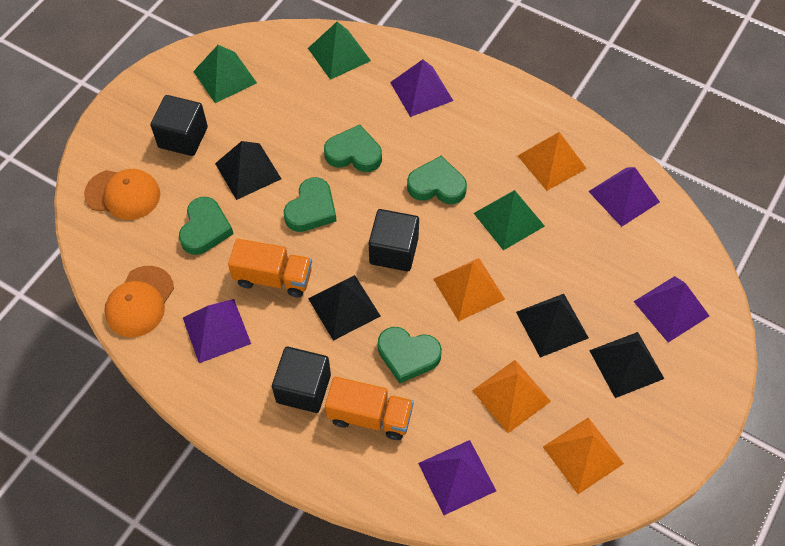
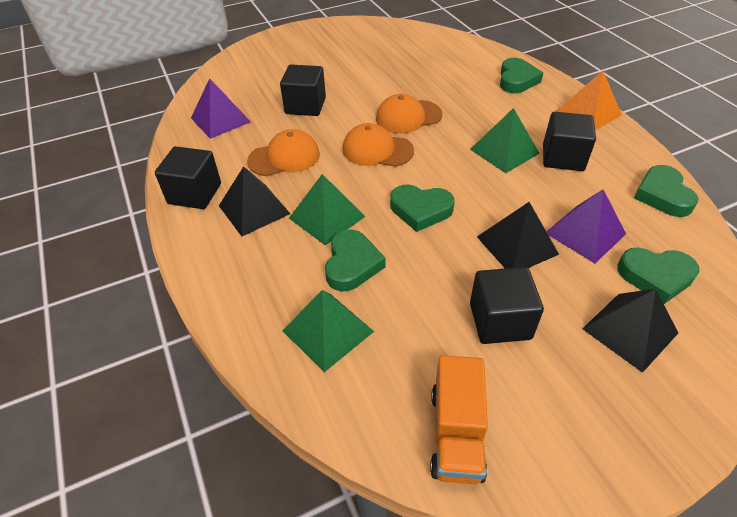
black cube: [150,95,208,156] [272,347,331,413] [369,209,419,271] = 3 -> [155,146,221,209] [280,64,326,116] [470,267,544,344] [543,112,596,171] = 4
black pyramid: [215,141,281,200] [308,275,380,341] [516,294,589,358] [589,332,664,398] = 4 -> [219,166,290,236] [477,202,559,268] [582,289,678,373] = 3
orange cap: [84,169,160,220] [104,266,174,337] = 2 -> [247,129,320,176] [342,123,414,167] [376,94,442,133] = 3
orange pyramid: [433,258,505,321] [472,360,551,433] [518,132,587,191] [543,417,624,494] = 4 -> [557,71,622,130] = 1
orange truck: [228,239,312,297] [325,376,414,440] = 2 -> [430,355,488,484] = 1
purple pyramid: [183,299,251,363] [390,60,453,117] [418,440,496,515] [588,167,660,227] [633,276,709,342] = 5 -> [191,78,251,139] [546,190,626,263] = 2

